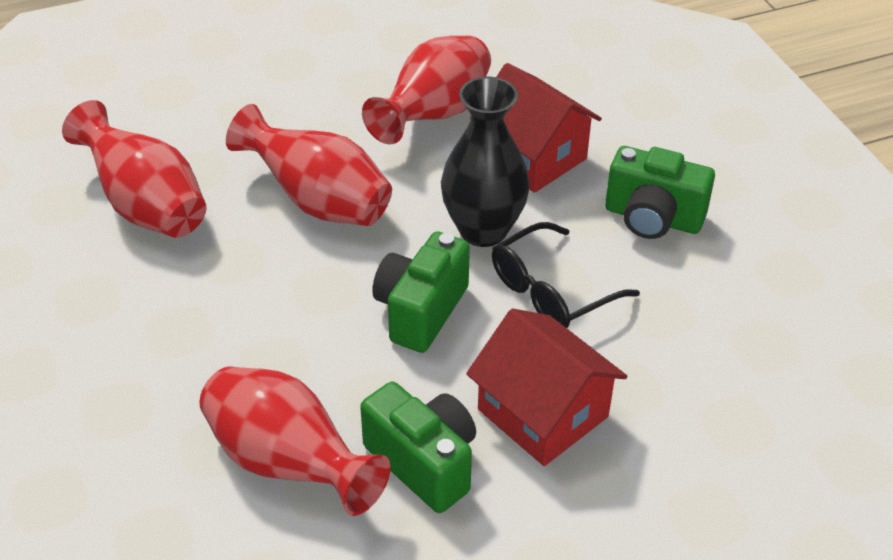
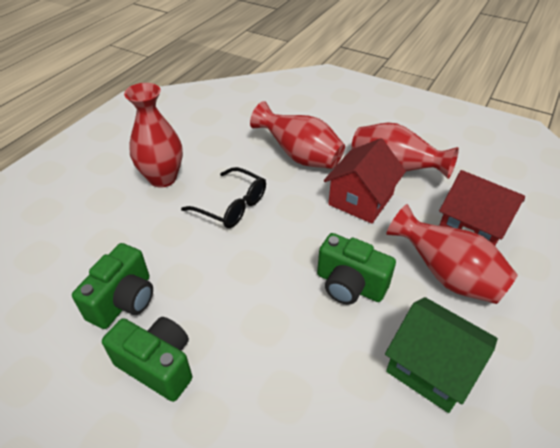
black vase: [441,77,530,247] = 1 -> none = 0
green house: none = 0 -> [385,297,498,413] = 1

